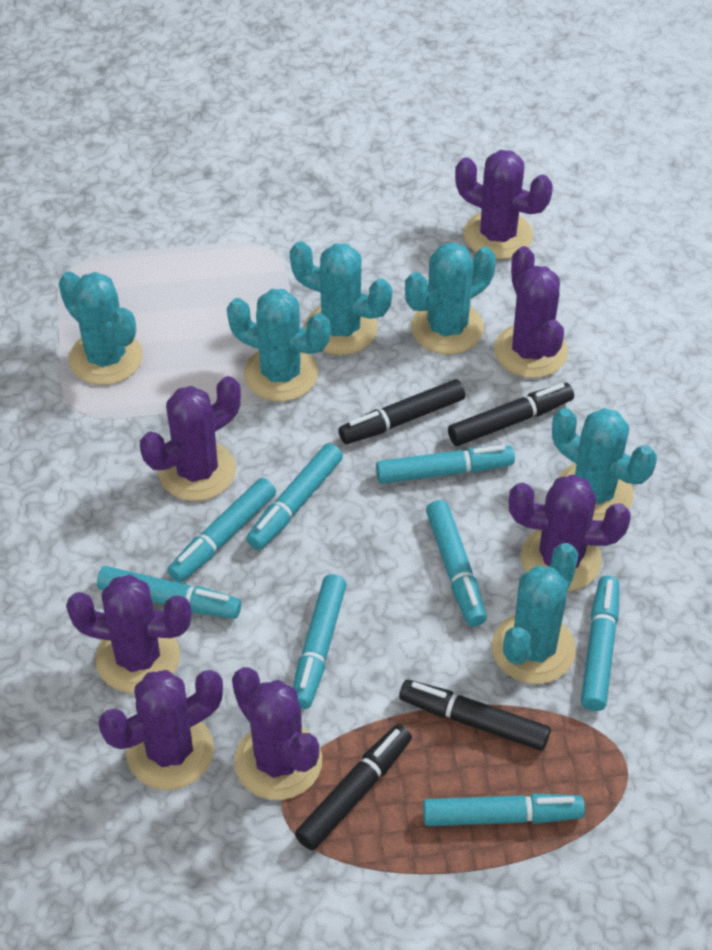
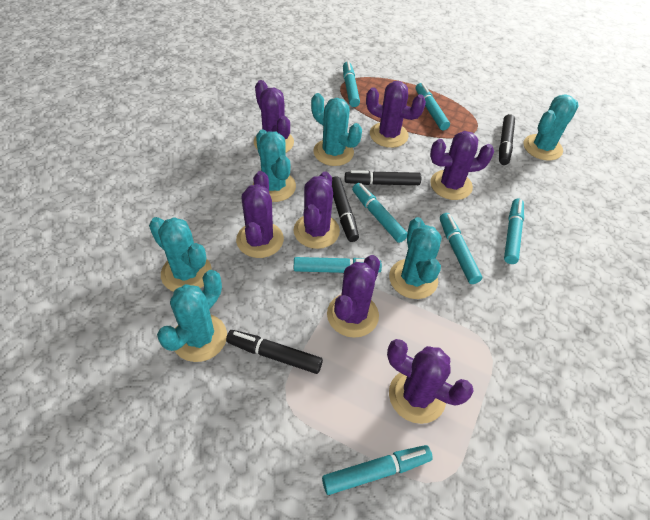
turquoise marker: [97,566,241,619] [167,478,276,583] [246,443,343,550] [293,574,347,709] [376,445,515,484] [423,793,585,826] [426,500,487,627] [581,576,619,711] = 8 -> [294,257,382,273] [322,445,433,495] [343,61,360,107] [352,183,407,243] [416,83,450,130] [440,213,482,284] [504,199,524,264] = 7

